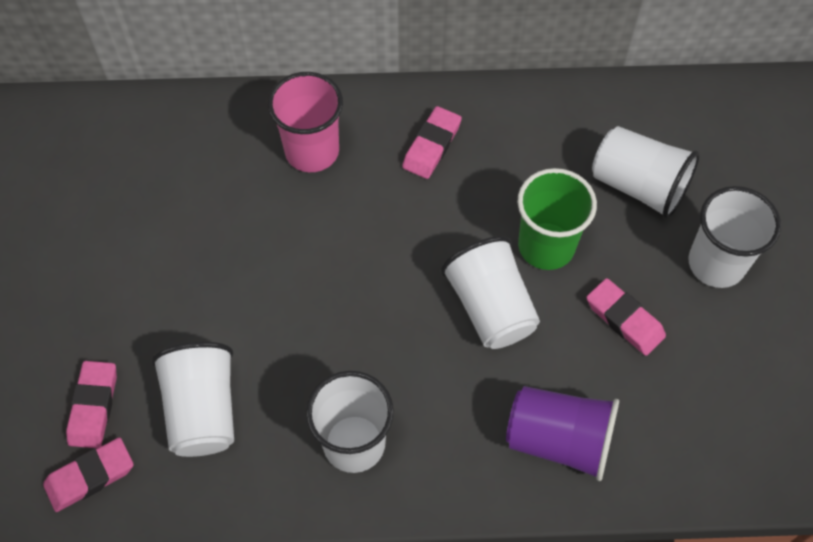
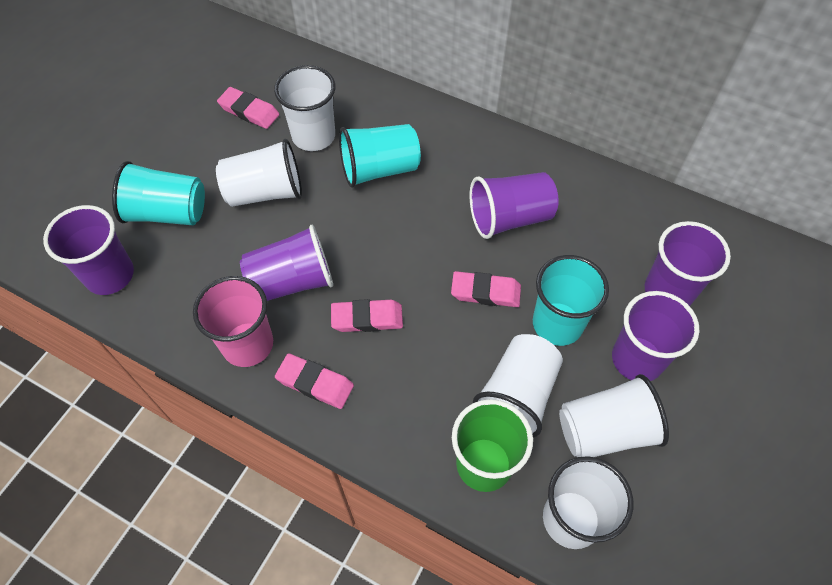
purple cup: [506,386,619,481] = 1 -> [43,205,134,295] [240,225,333,301] [470,172,559,239] [612,291,700,381] [645,221,731,306] = 5
turquoise cup: none = 0 -> [112,161,205,225] [339,124,421,188] [533,255,609,346] = 3

